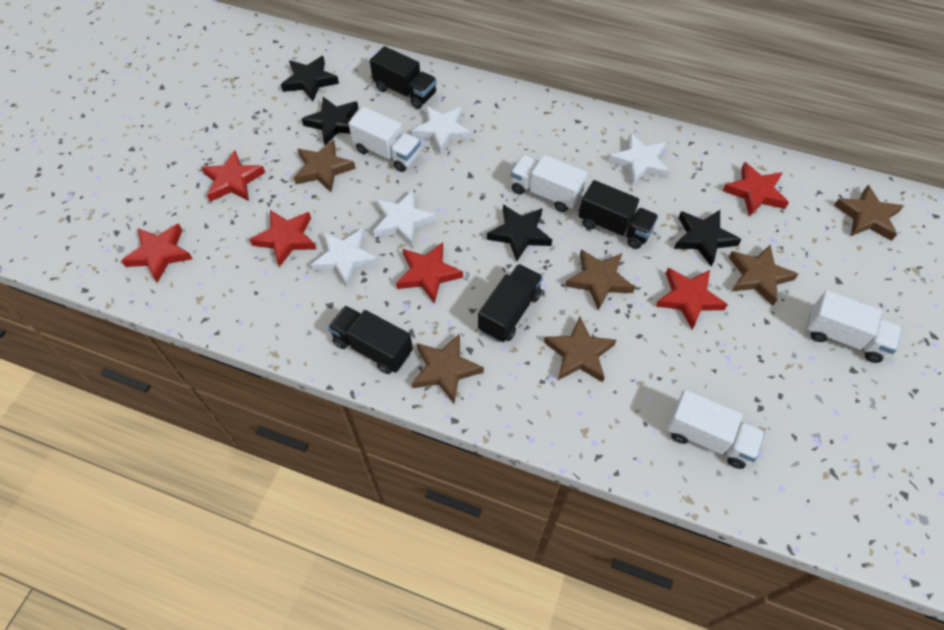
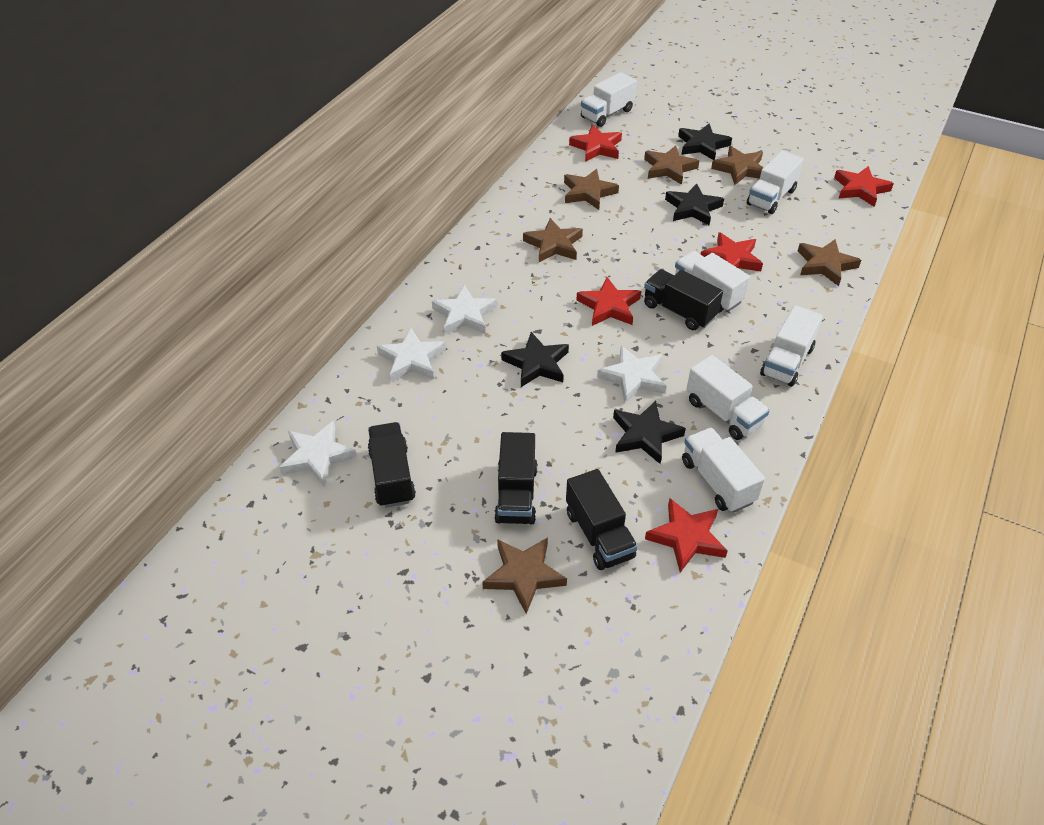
red star: [121,223,192,283] [201,150,265,202] [249,210,317,267] [396,242,463,304] [656,268,728,330] [723,162,789,216] = 6 -> [569,125,622,162] [576,277,641,326] [645,498,728,573] [700,232,763,271] [834,166,894,207] = 5
white truck: [348,107,421,172] [511,155,587,212] [667,390,765,469] [806,290,901,363] = 4 -> [581,72,637,127] [675,251,750,313] [682,428,765,513] [686,355,770,440] [747,150,804,214] [760,305,823,387] = 6

